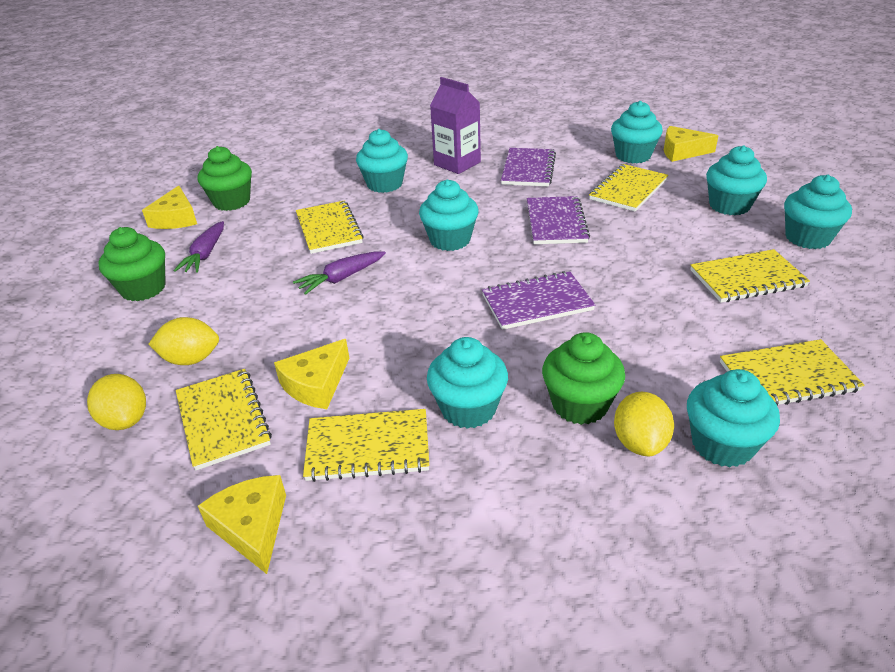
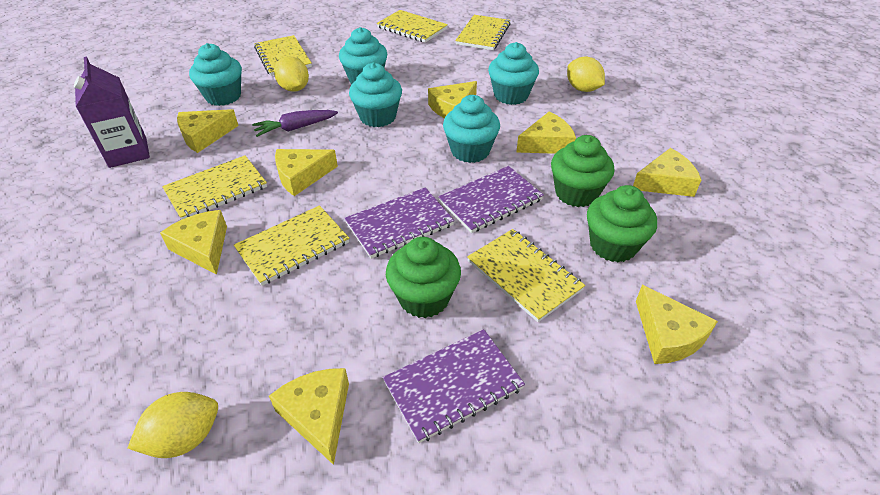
purple carrot: [174,221,224,273] [293,251,386,295] = 2 -> [252,110,338,137] = 1
turquoise cupcake: [356,129,408,193] [419,179,479,251] [427,337,508,429] [611,101,663,163] [687,369,780,467] [706,145,767,215] [784,175,852,249] = 7 -> [189,43,242,106] [339,27,387,84] [349,63,402,127] [443,95,500,163] [488,42,539,105] = 5
yellow cheese: [142,186,197,229] [198,475,286,574] [274,339,349,409] [664,126,719,162] = 4 -> [160,210,227,275] [177,109,239,153] [269,368,349,465] [275,149,338,196] [428,81,477,118] [516,112,576,154] [633,148,701,197] [636,285,718,364] = 8

